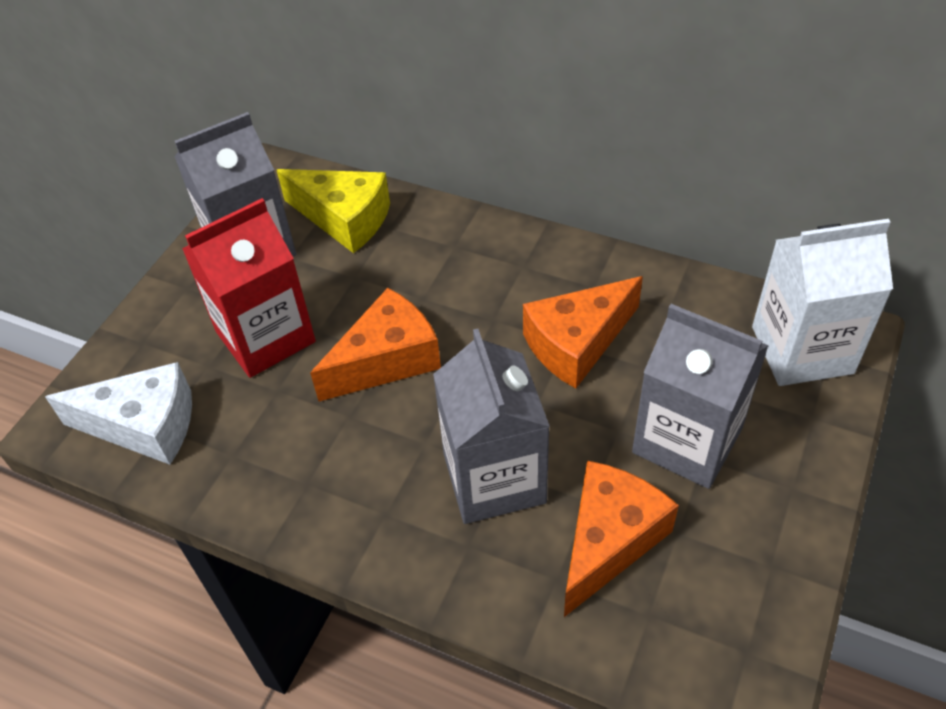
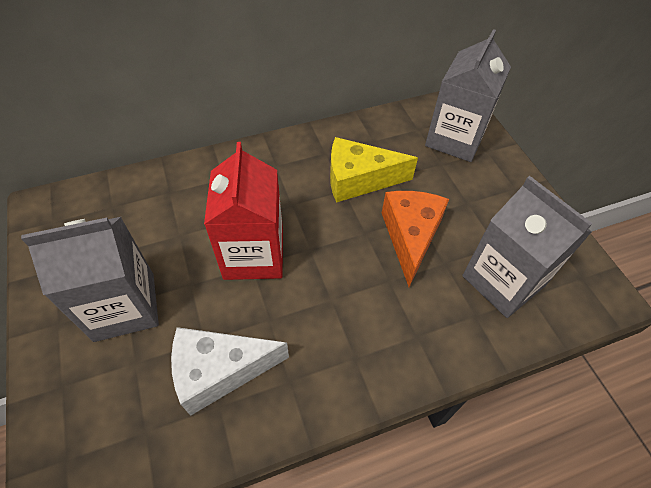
orange cheese: [310,288,441,401] [523,276,643,389] [564,461,679,617] = 3 -> [382,191,449,287] = 1
white carton: [752,219,893,386] = 1 -> none = 0

